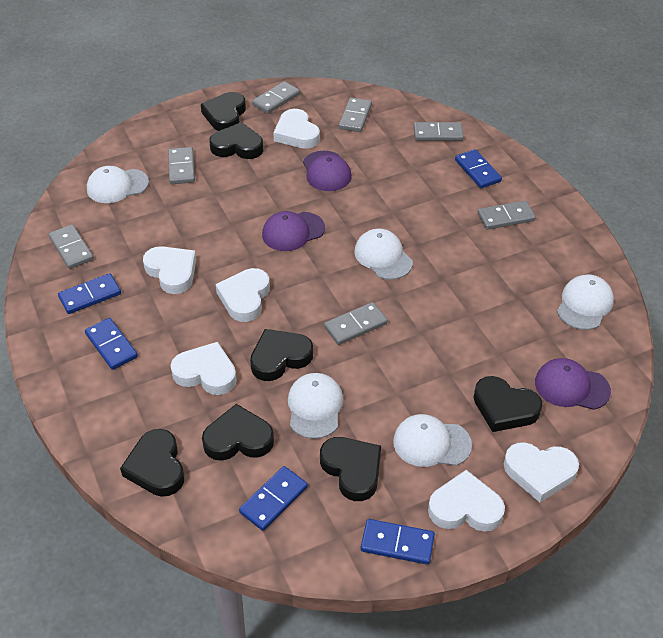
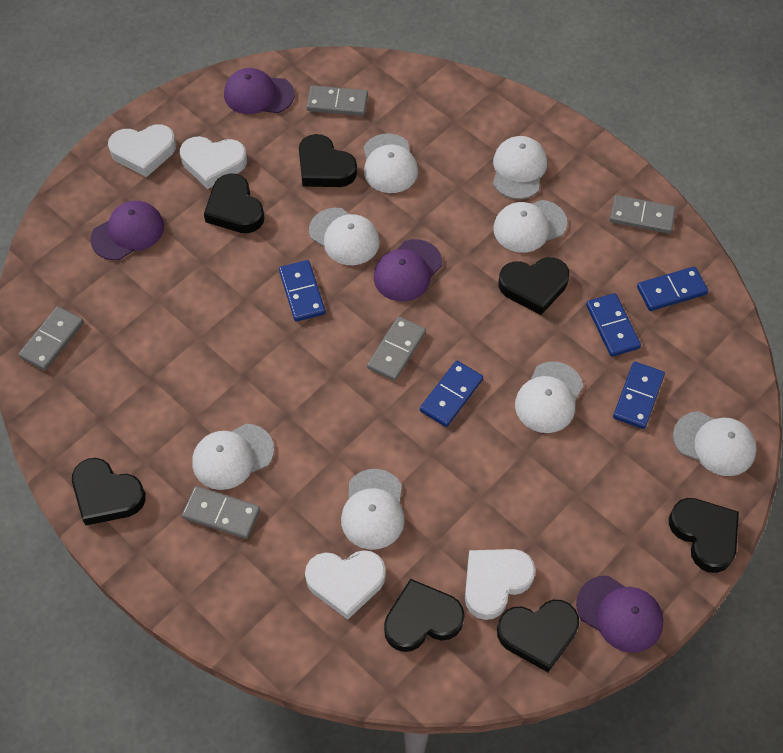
grey domino: [49,224,94,269] [168,147,195,184] [252,81,300,114] [324,302,388,345] [339,97,372,132] [414,122,464,141] [477,201,536,230] = 7 -> [18,306,84,371] [182,486,260,539] [306,85,368,116] [367,316,426,381] [610,195,676,234] = 5
purple cap: [262,211,325,251] [303,151,352,191] [535,358,611,410] = 3 -> [90,201,164,260] [224,68,295,114] [374,239,442,301] [576,576,664,653] = 4
white cap: [87,166,149,203] [288,373,343,439] [354,229,413,280] [393,414,472,467] [557,274,614,330] = 5 -> [192,424,274,490] [309,208,380,265] [341,469,405,550] [363,134,418,193] [493,136,547,199] [493,200,567,253] [515,361,583,433] [673,411,757,476] = 8
white heart: [143,246,196,294] [171,342,237,395] [216,268,270,322] [273,109,320,149] [428,470,505,532] [504,442,579,502] = 6 -> [108,124,176,177] [180,136,247,189] [305,550,386,620] [465,549,535,620] = 4

